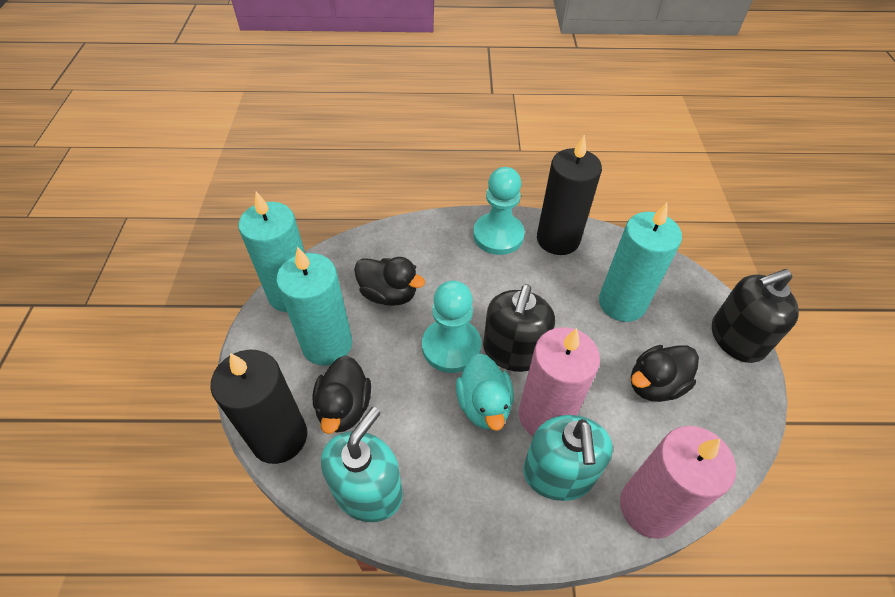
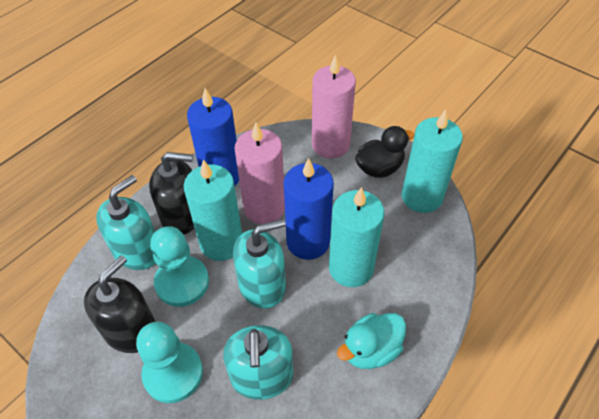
black candle: [211,350,307,464] [537,134,602,255] = 2 -> none = 0
black duck: [312,355,371,434] [354,257,425,306] [631,345,699,402] = 3 -> [355,126,414,178] = 1
blue candle: none = 0 -> [187,88,239,186] [284,158,334,260] = 2
turquoise soap dispenser: [321,407,403,522] [523,415,613,501] = 2 -> [96,175,156,270] [223,325,293,400] [233,219,286,309] = 3

